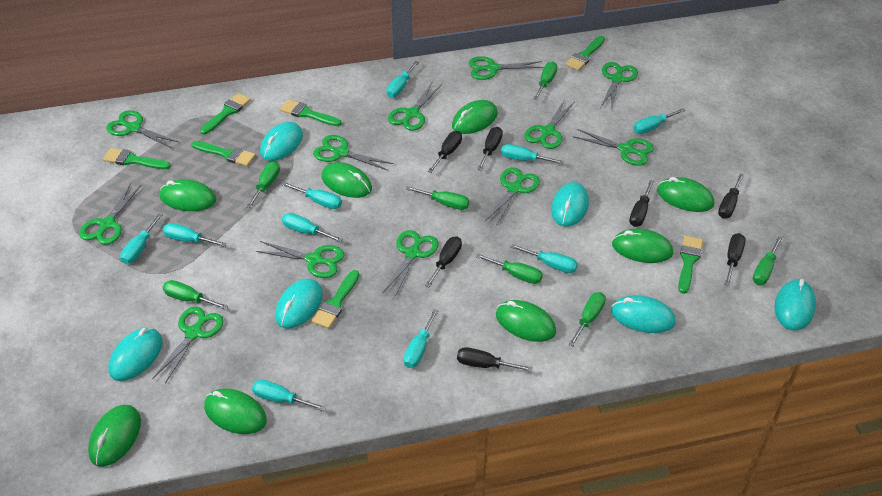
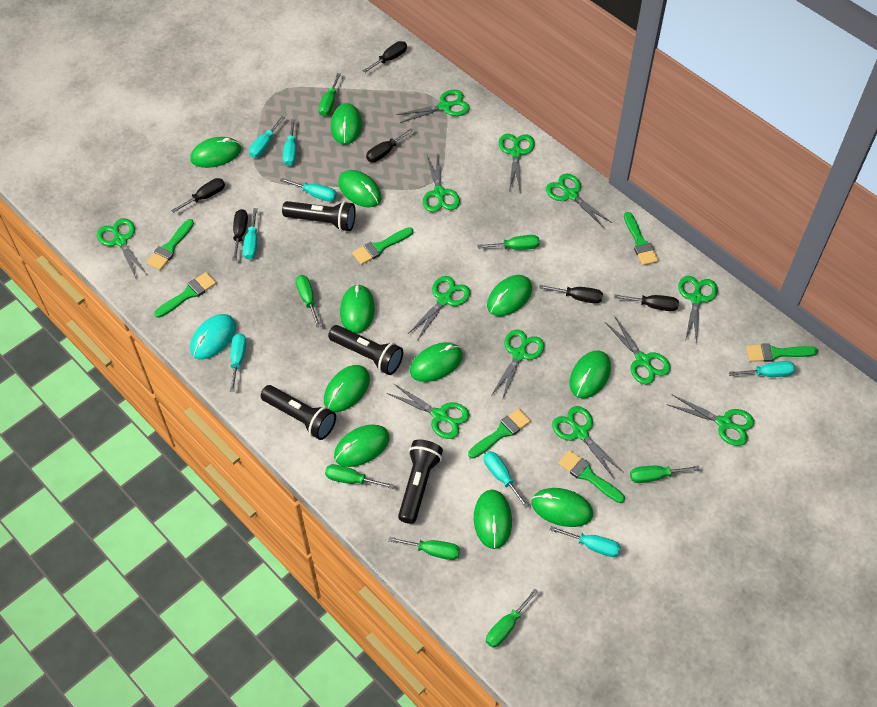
black flashlight: none = 0 -> [261,385,336,440] [282,201,356,231] [328,325,403,375] [398,440,443,524] = 4
black screwdriver: [425,236,462,287] [428,131,462,173] [457,347,533,372] [477,127,503,170] [629,180,654,227] [718,173,744,219] [725,233,746,286] = 7 -> [171,178,225,213] [232,209,248,261] [363,41,407,73] [366,128,414,162] [539,285,603,304] [614,294,679,311] = 6
green mouse: [88,405,141,467] [160,179,216,211] [204,388,267,434] [322,162,372,198] [452,100,498,134] [496,300,556,342] [612,229,673,263] [657,177,714,212] = 8 -> [190,137,241,168] [324,365,370,412] [331,103,362,145] [334,424,390,467] [338,170,382,207] [340,284,375,334] [410,342,463,382] [474,490,512,549] [487,275,532,316] [532,488,593,527] [569,350,611,398] = 11
turquoise mouse: [108,328,162,381] [260,122,303,161] [275,278,323,329] [551,182,589,227] [611,295,676,333] [774,279,816,331] = 6 -> [190,314,236,359] = 1
turquoise screwdriver: [120,214,162,264] [163,223,227,247] [252,380,326,411] [282,182,342,209] [282,213,343,242] [387,61,419,98] [403,309,439,368] [501,144,564,164] [510,244,578,273] [633,108,686,134] = 10 -> [230,333,246,392] [243,208,258,260] [249,116,285,158] [280,178,337,202] [283,119,296,166] [484,451,529,508] [550,526,621,557] [729,361,795,377] = 8

